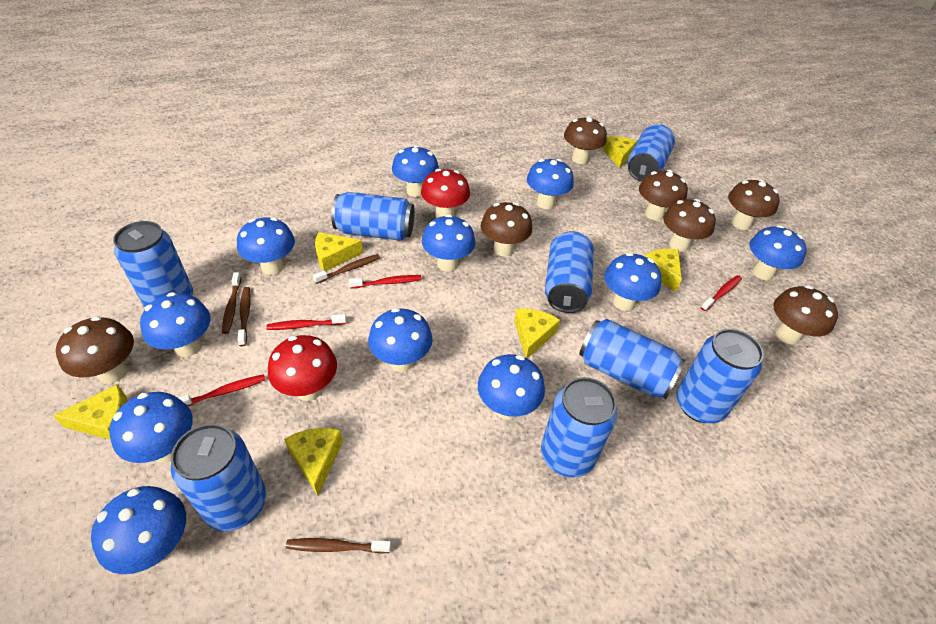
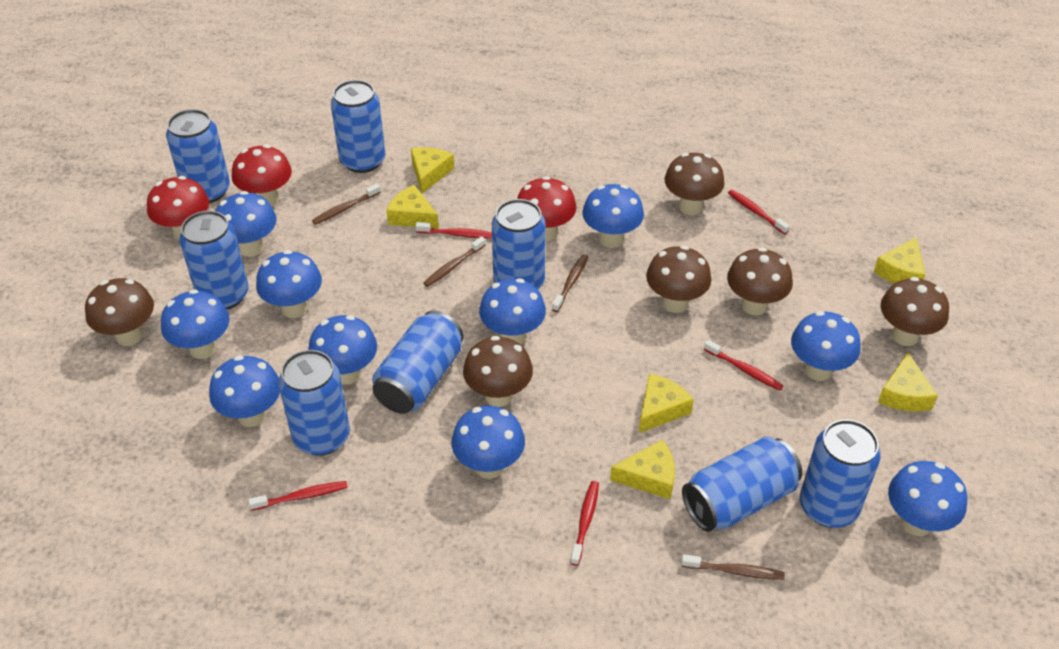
blue mushroom: [91,486,186,574] [109,392,193,463] [140,292,211,357] [237,217,295,275] [368,308,432,372] [392,145,439,197] [422,214,476,272] [478,354,545,420] [527,159,574,209] [604,253,662,311] [750,225,807,280] = 11 -> [161,289,230,359] [209,356,280,427] [215,191,277,257] [256,250,322,318] [308,315,377,385] [452,406,525,479] [479,278,546,344] [582,184,644,248] [791,311,861,381] [888,461,967,536] = 10
brown mushroom: [56,316,134,384] [481,202,532,256] [564,116,607,164] [639,170,688,221] [663,199,716,251] [728,179,780,230] [773,285,838,345] = 7 -> [85,278,154,346] [463,336,533,407] [646,246,712,313] [664,153,725,215] [727,247,793,315] [881,277,949,346] = 6
red mushroom: [268,335,337,401] [421,169,470,218] = 2 -> [147,176,209,240] [232,145,292,207] [517,176,577,242] = 3
red toothbrush: [179,374,265,406] [266,314,346,330] [349,275,422,289] [701,275,742,311] = 4 -> [248,481,348,511] [416,222,492,239] [570,481,599,566] [704,340,783,391] [728,190,790,234] = 5

